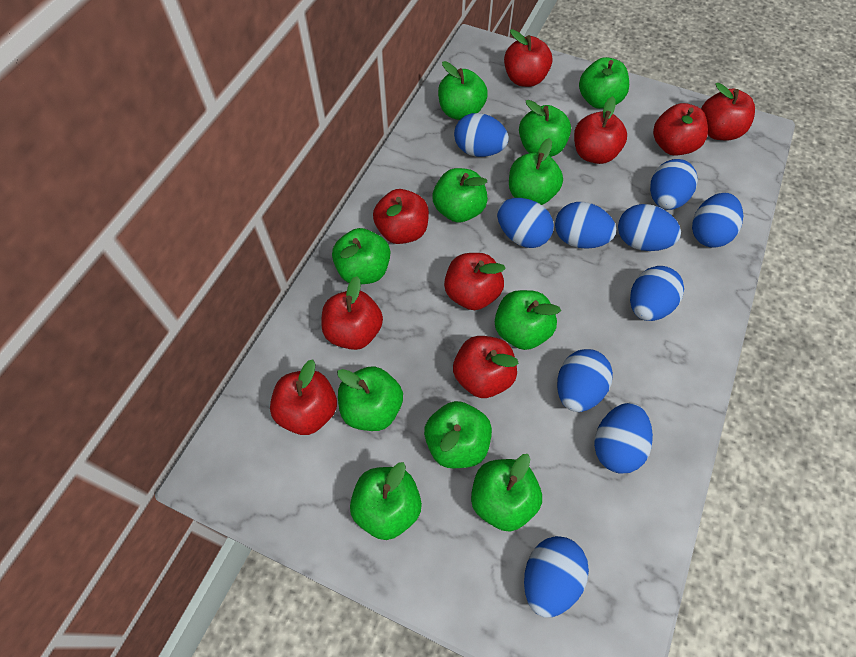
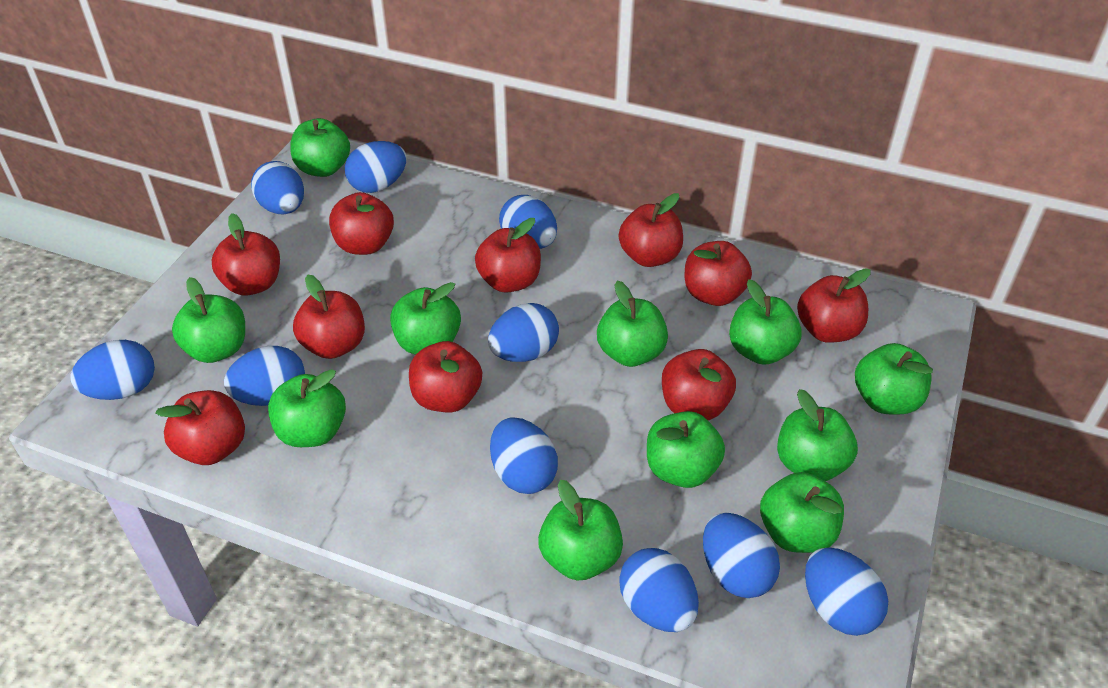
red apple: [270,360,337,435] [321,276,383,350] [373,189,429,244] [444,253,506,310] [453,336,519,398] [504,29,552,87] [574,96,627,164] [653,103,708,156] [701,83,755,140] = 9 -> [155,390,245,465] [212,213,280,296] [293,274,365,359] [329,192,394,255] [409,341,482,413] [475,218,541,293] [619,193,683,267] [662,349,736,420] [685,241,752,306] [797,268,870,343] = 10

